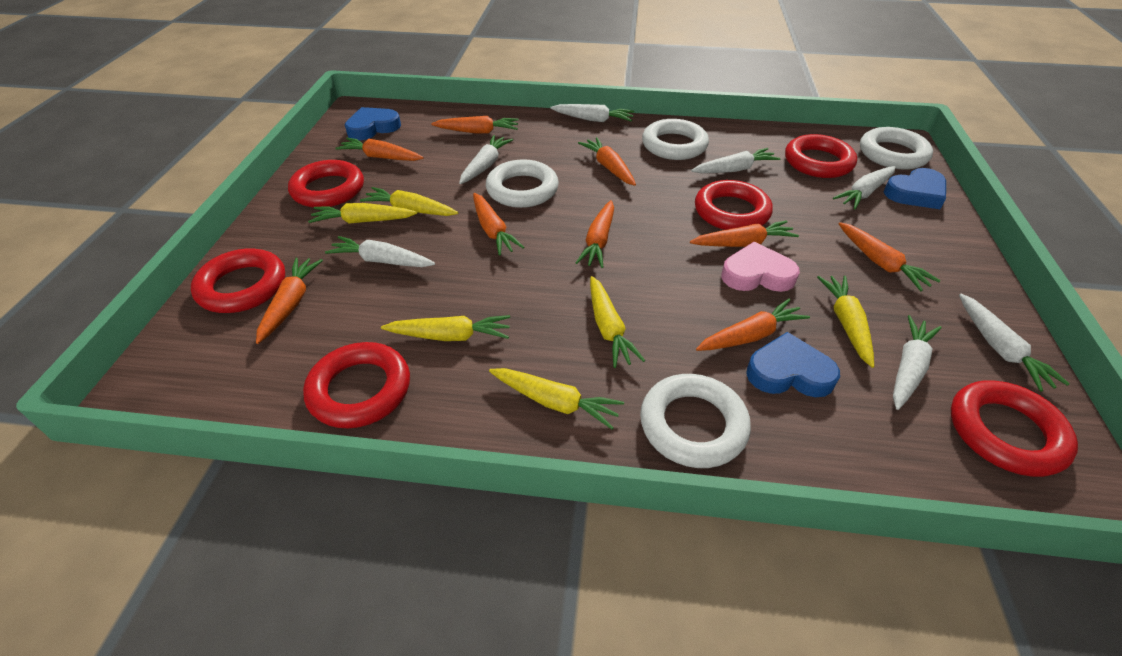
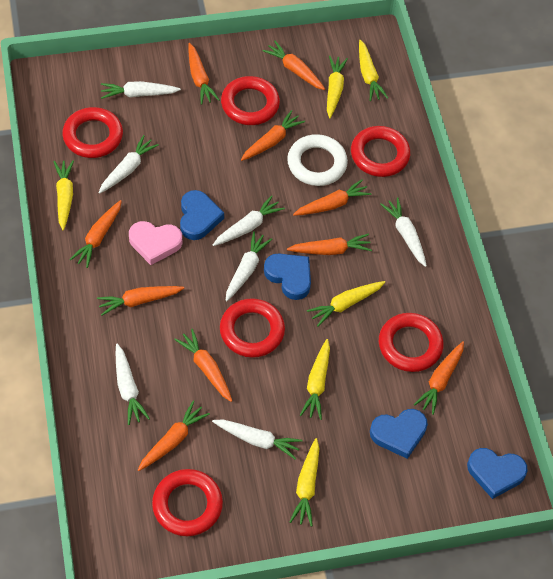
blue heart: [345,107,401,140] [746,332,840,397] [884,168,946,209] = 3 -> [180,190,224,240] [264,253,311,300] [370,409,428,459] [467,448,528,499] = 4
orange carrot: [256,258,323,344] [335,138,424,161] [431,116,518,133] [473,193,524,256] [576,200,614,268] [578,137,636,186] [690,220,799,247] [696,298,810,351] [839,222,941,291] = 9 -> [69,200,122,268] [97,286,184,315] [138,401,210,471] [174,329,232,402] [188,43,219,105] [241,110,305,161] [262,41,325,90] [287,234,372,255] [293,179,372,216] [414,341,464,415] = 10
white ring: [486,159,559,208] [640,374,751,468] [642,119,709,160] [860,127,933,170] = 4 -> [287,134,348,186] = 1

